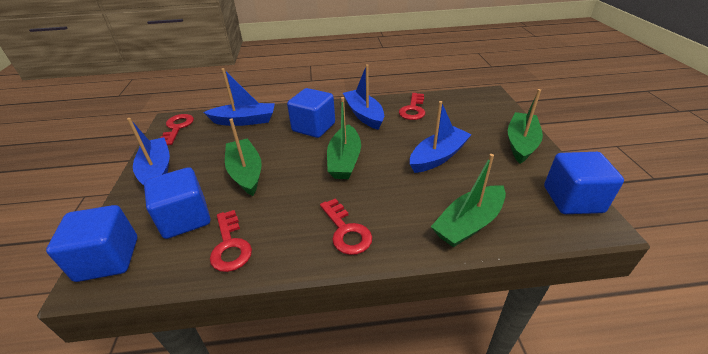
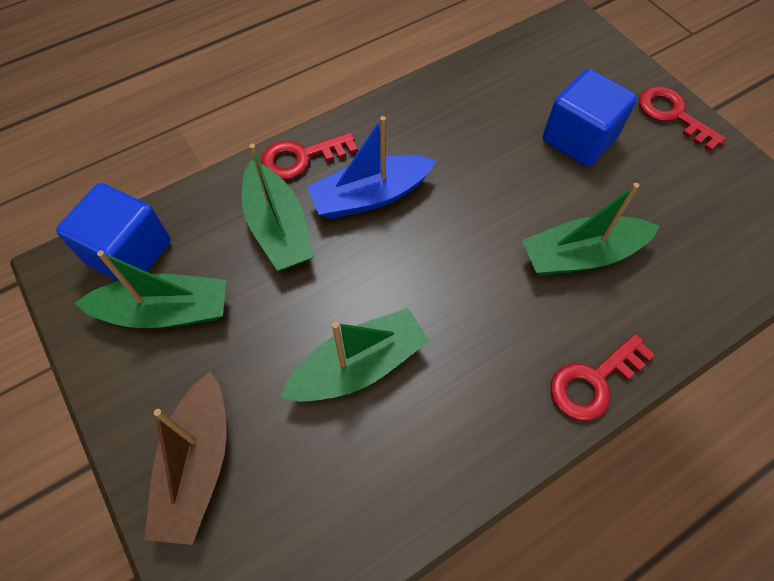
blue boat: [127,118,170,185] [204,68,275,126] [343,64,384,130] [410,101,472,173] = 4 -> [307,116,437,219] = 1
blue cube: [46,205,137,282] [144,167,210,239] [287,88,335,138] [544,152,624,214] = 4 -> [56,183,171,281] [543,69,637,167] = 2
brown boat: none = 0 -> [144,371,227,545] = 1
red key: [160,114,194,145] [210,210,252,272] [320,198,372,255] [399,93,425,120] = 4 -> [261,132,358,180] [551,334,655,421] [639,86,726,152] = 3

